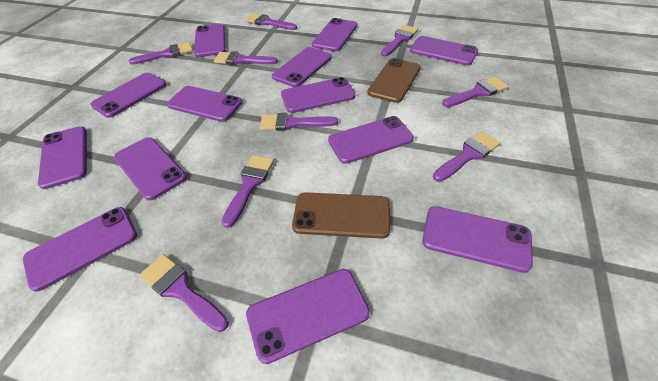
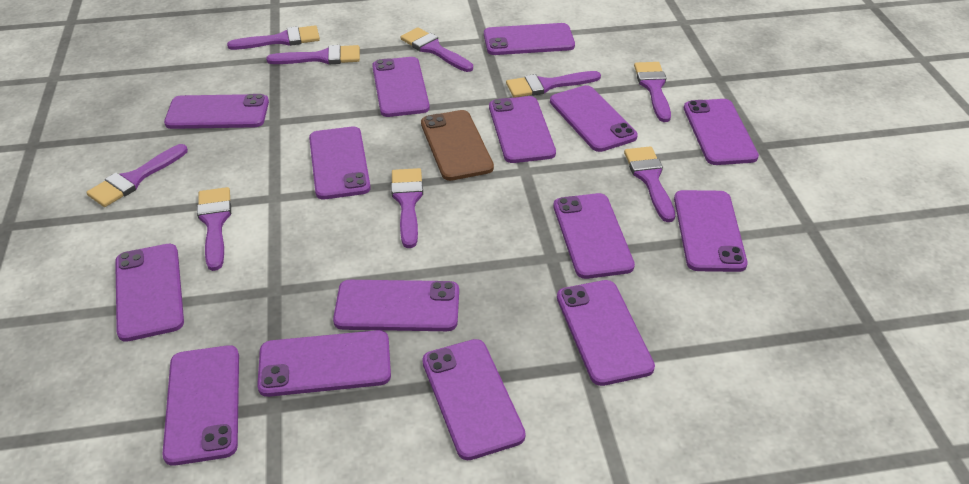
brown phone: [292,192,390,239] [367,58,421,103] = 2 -> [421,110,494,181] = 1
purple phone: [23,207,137,292] [38,126,87,189] [91,73,166,118] [114,137,187,201] [167,86,242,122] [194,24,226,57] [246,269,370,364] [272,47,332,87] [281,77,355,113] [312,18,357,51] [328,116,414,164] [410,36,478,66] [422,206,533,273] = 13 -> [115,244,184,342] [163,345,239,466] [164,94,269,129] [257,330,391,397] [309,127,371,199] [333,280,459,331] [372,57,430,117] [422,339,526,460] [484,23,575,55] [489,96,556,163] [550,85,638,152] [553,193,635,279] [557,280,655,386] [674,190,748,272] [684,99,759,165] = 15

